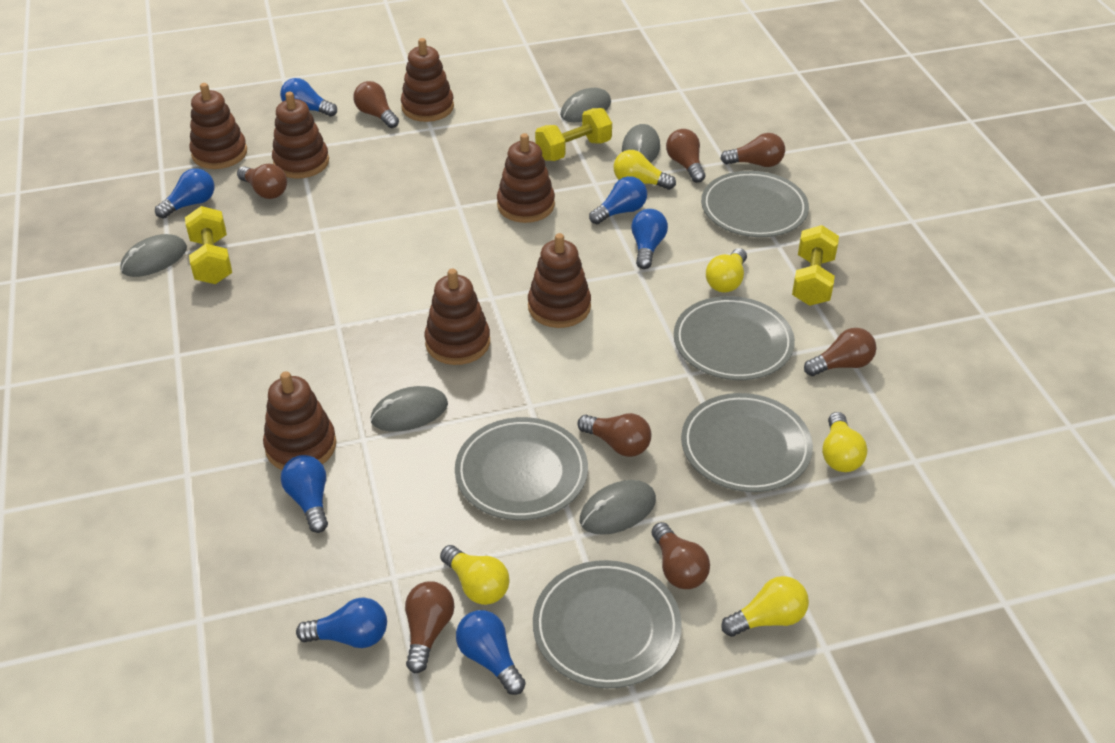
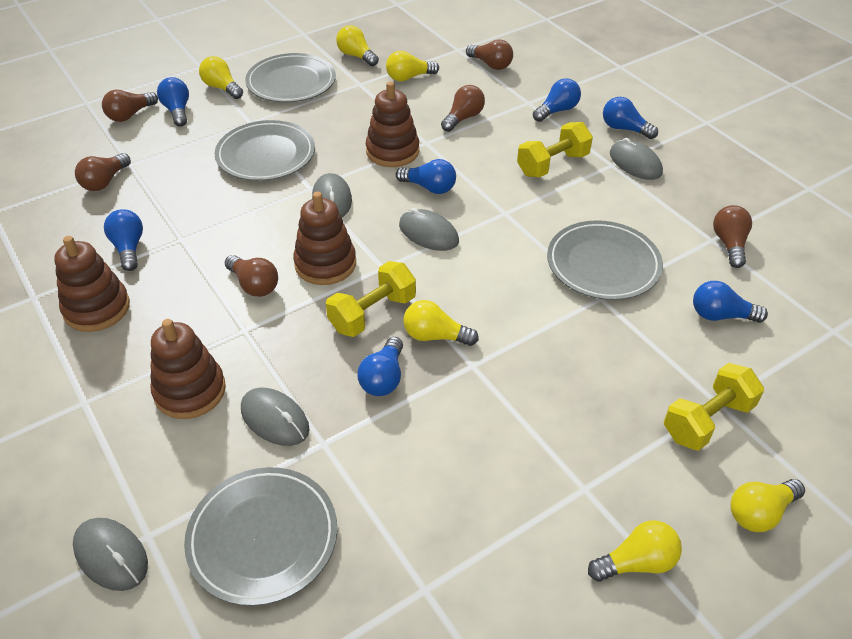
brown light bulb: [237,164,287,199] [353,81,399,128] [405,581,454,673] [577,413,652,457] [652,522,710,589] [666,129,705,183] [720,133,785,167] [804,328,876,376] = 8 -> [75,153,131,191] [102,90,158,122] [225,255,278,297] [441,85,485,132] [466,39,513,70] [713,205,752,268] = 6
brown stacking toy: [189,83,247,169] [263,371,336,470] [272,92,329,178] [401,38,454,122] [425,269,490,365] [497,133,555,223] [528,233,591,328] = 7 -> [54,236,130,332] [150,319,226,419] [293,192,356,285] [366,81,419,167] = 4
grey plate: [455,417,588,520] [533,560,682,688] [674,296,795,380] [681,393,813,492] [701,171,809,237] = 5 -> [184,467,337,606] [215,120,315,181] [245,53,336,103] [547,220,663,300] = 4
yellow light bulb: [440,545,510,605] [614,150,676,190] [706,248,747,292] [721,576,809,637] [822,412,867,472] = 5 -> [199,56,243,99] [336,25,379,66] [386,51,439,81] [403,300,479,346] [588,520,682,582] [730,479,805,532] = 6

